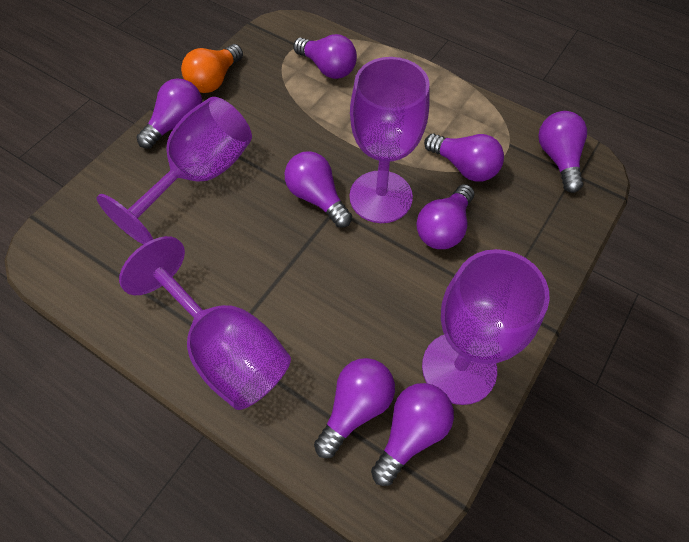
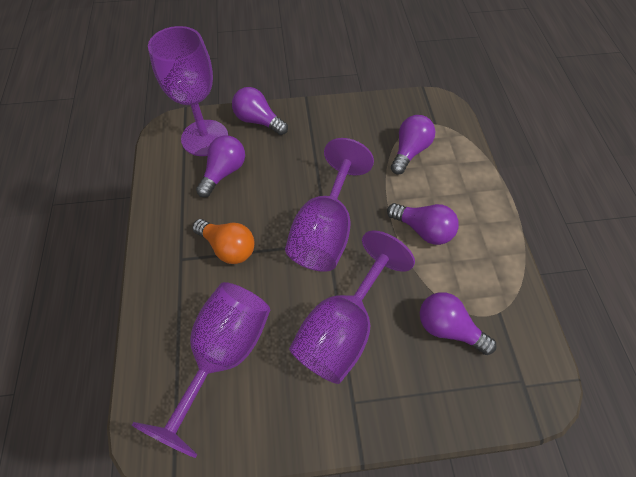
purple light bulb: [137,78,203,149] [285,151,352,227] [293,34,357,79] [314,358,395,458] [371,383,454,486] [416,184,474,249] [424,134,504,182] [538,111,587,193] = 8 -> [196,135,245,197] [232,87,288,135] [387,203,459,245] [391,115,435,174] [420,292,496,355] = 5

